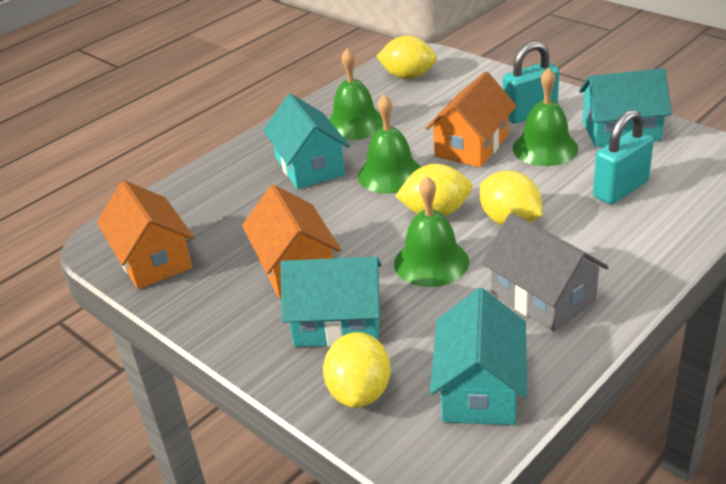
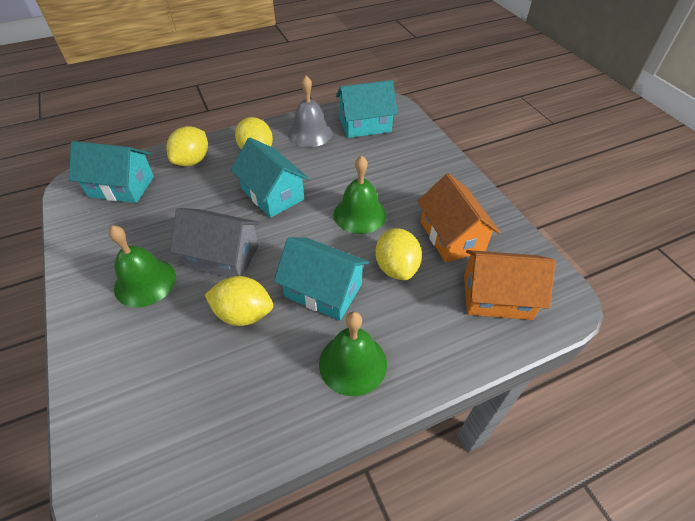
green bell: [329,48,383,140] [358,94,421,194] [394,176,469,287] [513,68,578,166] = 4 -> [109,225,176,307] [319,311,387,396] [334,156,386,234] = 3
grey bell: none = 0 -> [288,76,333,147] = 1
orange house: [97,180,194,289] [242,185,341,299] [425,72,517,167] = 3 -> [417,173,500,263] [464,250,556,320] = 2
turquoise padlock: [503,42,559,124] [593,110,654,204] = 2 -> none = 0

